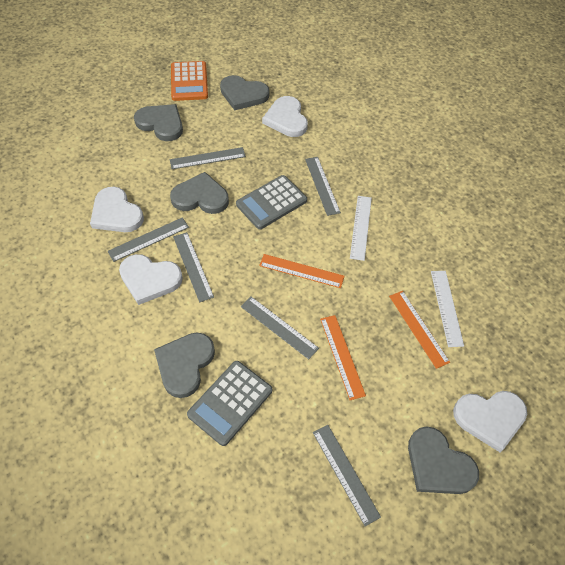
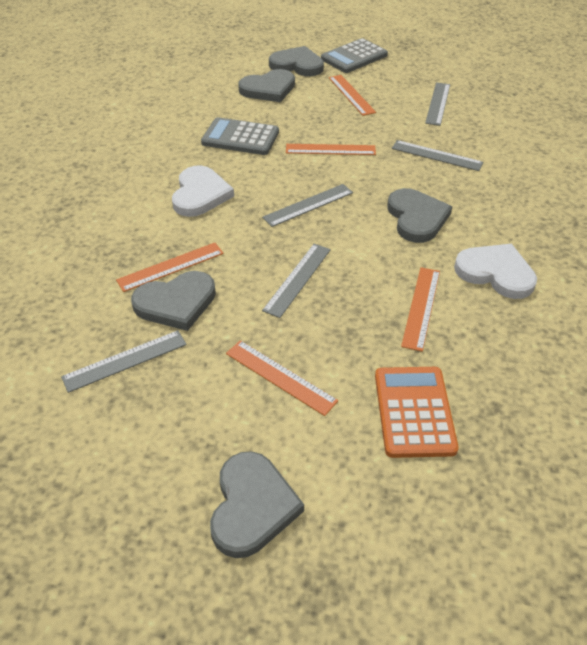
grey ruler: [107,217,189,262] [170,147,246,169] [173,232,214,302] [241,297,319,359] [305,157,341,216] [313,425,381,526] = 6 -> [61,330,187,393] [262,184,353,227] [262,244,331,318] [392,140,484,171] [425,82,450,126] = 5
orange ruler: [259,254,344,288] [320,315,366,400] [389,291,450,369] = 3 -> [116,243,224,292] [226,340,338,416] [286,144,376,155] [329,75,376,116] [401,267,440,352] = 5
white heart: [90,187,144,232] [119,254,183,305] [262,96,308,137] [453,391,527,452] = 4 -> [172,165,234,217] [454,244,537,299] = 2
white ruler: [350,196,372,261] [431,271,464,347] = 2 -> none = 0

